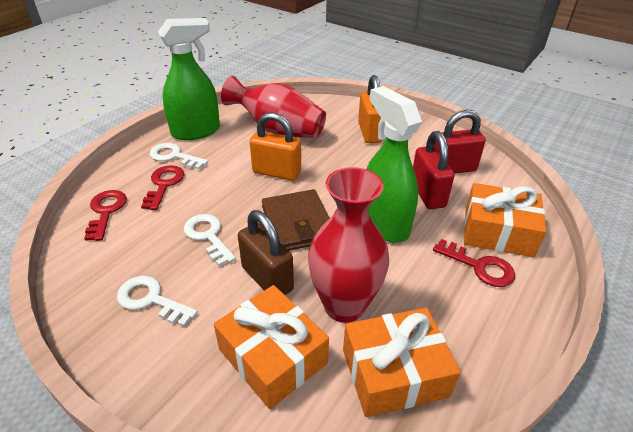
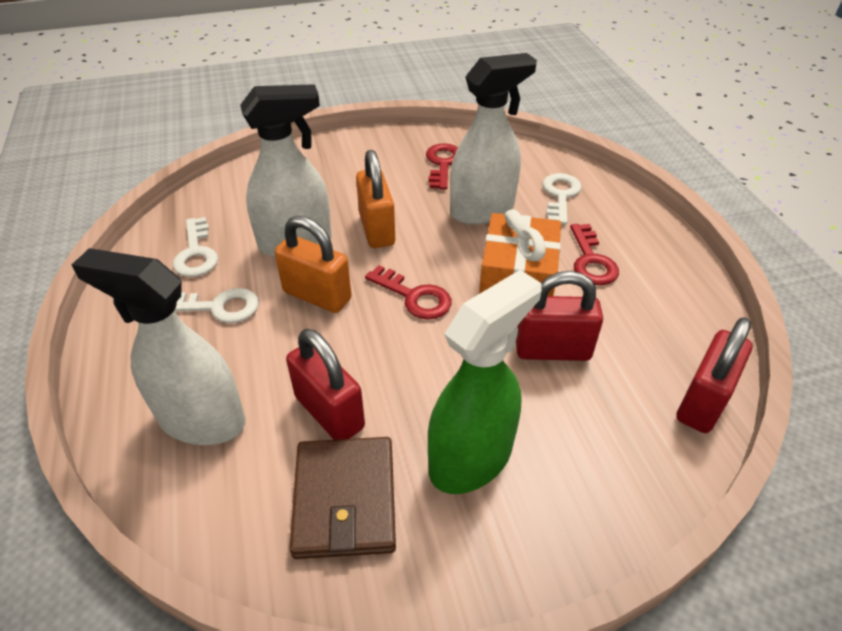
brown padlock: [238,210,294,295] = 1 -> none = 0
green spray bottle: [158,18,220,140] [366,86,422,243] = 2 -> [428,270,542,494] = 1
orange gift: [214,285,329,409] [343,308,460,417] [464,183,546,257] = 3 -> [479,209,561,296] = 1
red padlock: [413,131,454,209] [435,110,486,174] = 2 -> [286,329,365,440] [516,271,603,361] [676,317,752,433] = 3
red vase: [221,76,326,138] [308,167,389,323] = 2 -> none = 0
white spray bottle: none = 0 -> [72,248,245,445] [240,84,332,258] [450,53,537,225] = 3

